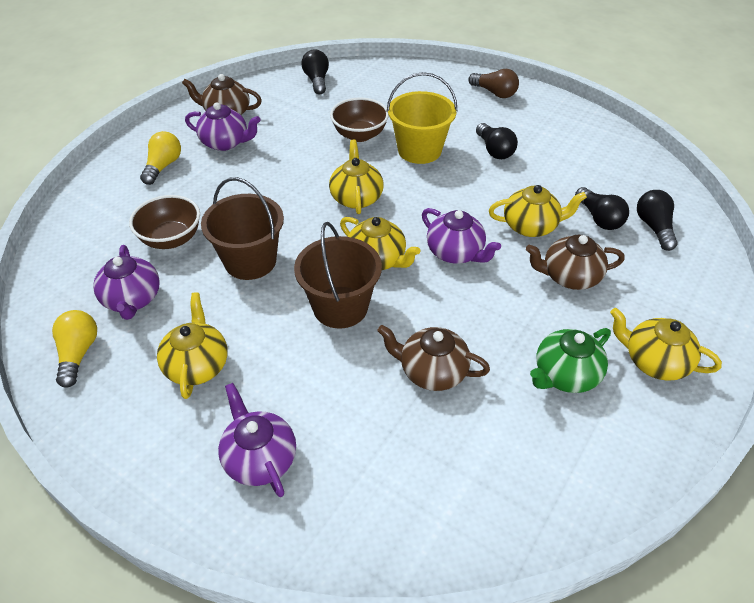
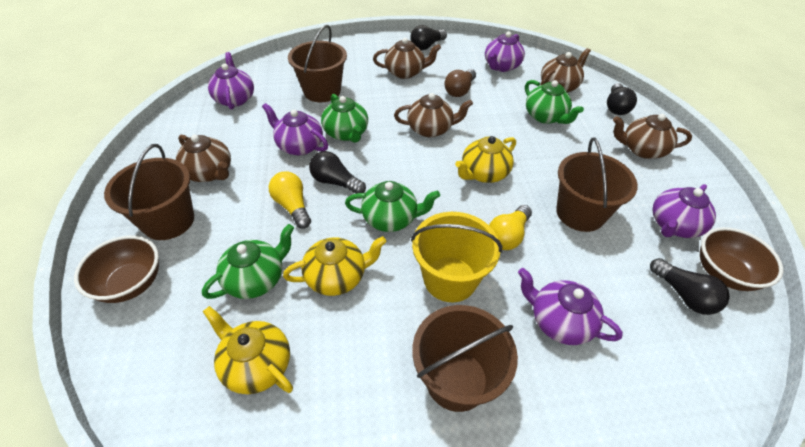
brown bucket: [201,177,284,280] [294,222,382,329] = 2 -> [104,144,194,240] [288,25,347,102] [412,305,518,412] [556,138,638,232] = 4
brown teapot: [182,74,262,115] [377,325,490,391] [526,235,625,290] = 3 -> [176,135,231,182] [373,38,441,79] [394,93,473,137] [541,48,591,92] [613,114,692,159] = 5
green teapot: [530,328,611,393] = 1 -> [202,224,294,299] [321,94,368,143] [345,181,440,232] [525,80,584,124] = 4
purple teapot: [93,245,160,320] [185,102,261,151] [218,383,296,497] [422,208,501,264] = 4 -> [208,52,254,110] [262,103,328,155] [485,32,525,72] [518,268,623,345] [652,184,716,238] = 5
yellow teapot: [157,293,228,399] [329,140,384,214] [340,217,420,270] [489,185,587,237] [610,308,722,381] = 5 -> [202,306,293,394] [283,236,387,296] [455,136,516,183] = 3

